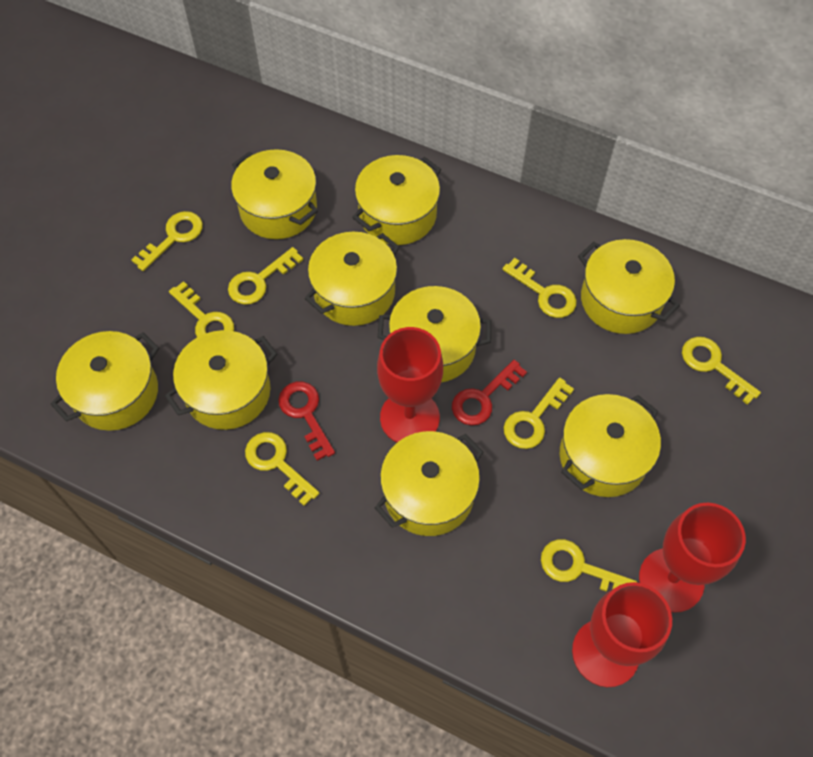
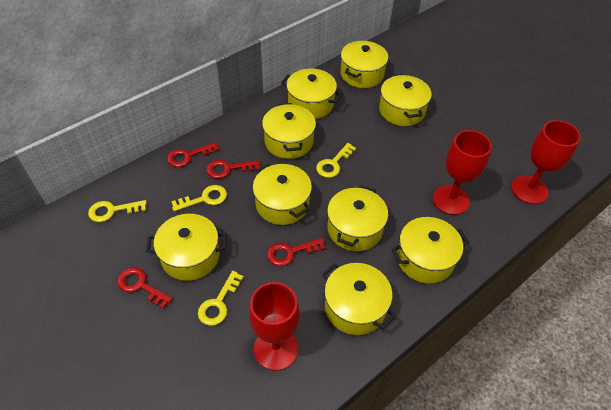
red key: [278,382,335,461] [452,360,527,425] = 2 -> [117,267,173,309] [167,142,219,167] [206,160,260,179] [267,238,326,266] = 4
yellow key: [131,211,203,271] [169,281,234,337] [228,247,303,305] [245,432,320,506] [502,258,577,318] [504,378,574,449] [541,539,637,591] [682,337,761,405] = 8 -> [88,200,147,222] [171,185,227,212] [198,271,244,326] [316,143,356,178] = 4

